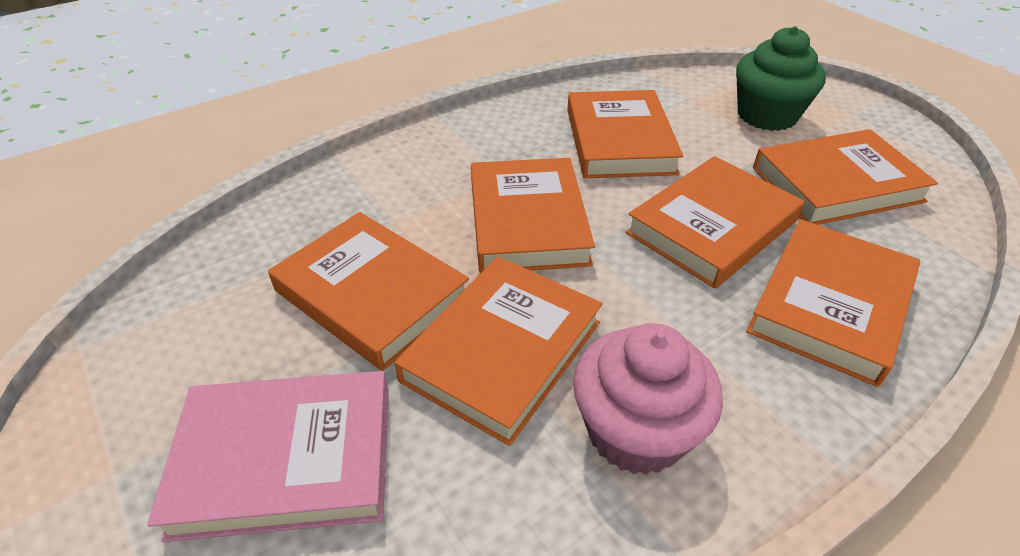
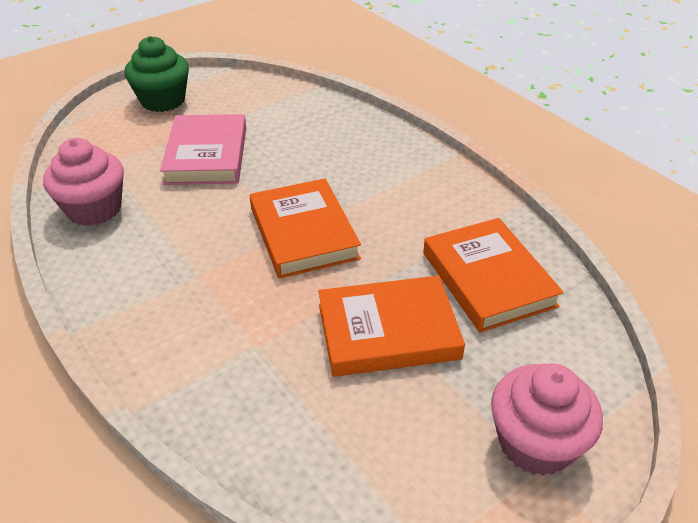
orange book: [268,212,469,371] [394,256,603,446] [471,158,595,273] [567,90,683,178] [625,156,804,288] [746,219,920,387] [753,129,938,225] = 7 -> [250,178,361,279] [318,276,465,377] [423,218,564,333] = 3
pink cupcake: [573,323,723,475] = 1 -> [43,138,124,226] [491,363,603,476] = 2

